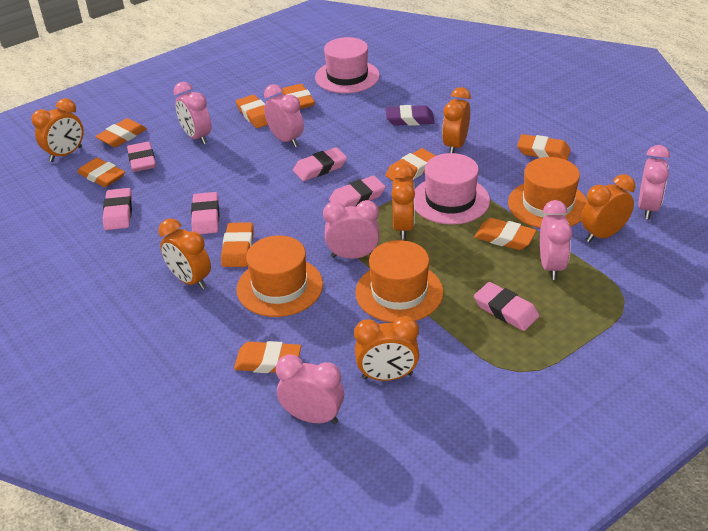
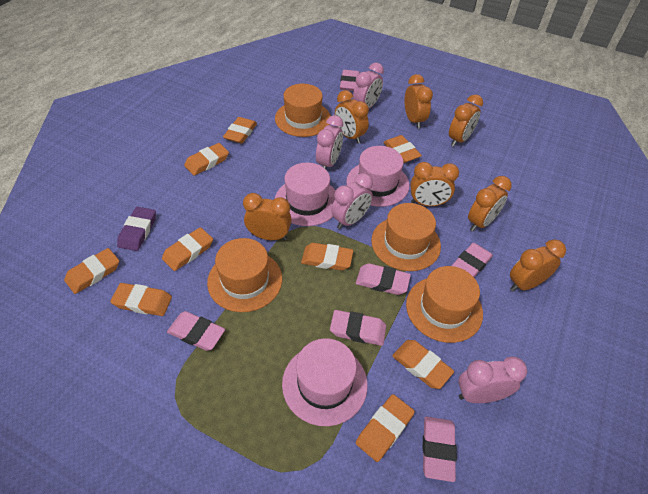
orange clock: [31,98,84,162] [159,219,211,290] [354,316,419,381] [391,164,415,240] [442,87,471,153] [581,174,635,243] = 6 -> [243,193,292,240] [335,90,369,144] [405,74,433,129] [410,162,459,206] [449,94,483,147] [468,176,512,231] [510,239,566,291] = 7
orange hat: [236,236,323,317] [355,240,443,323] [508,157,587,228] = 3 -> [207,238,282,312] [275,84,331,137] [371,203,441,271] [406,266,483,343] = 4
pink clock: [173,82,211,144] [264,84,304,147] [276,354,344,424] [323,200,379,259] [540,200,572,280] [638,145,670,219] = 6 -> [316,115,343,169] [331,173,373,229] [353,63,384,108] [459,357,527,403] = 4
pink hat: [315,37,380,93] [414,153,490,225] = 2 -> [275,163,336,226] [282,338,368,426] [346,146,409,207] = 3

